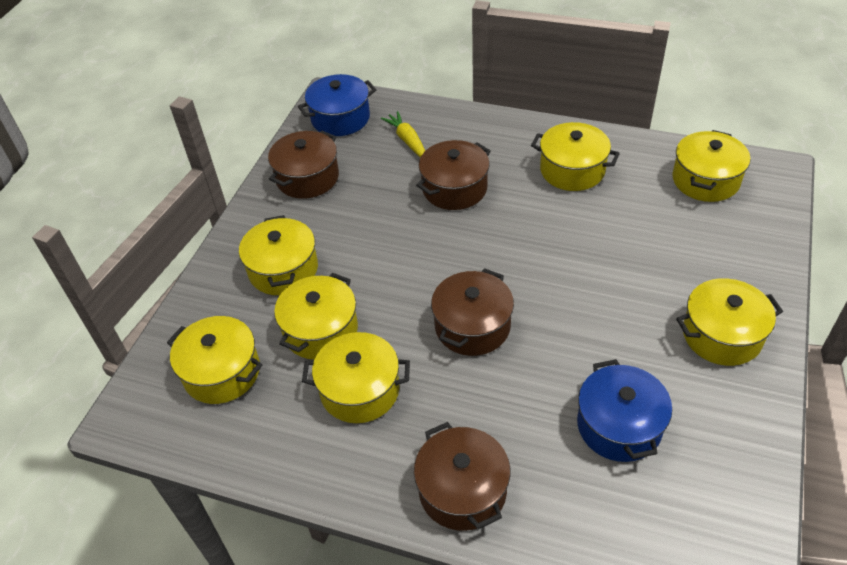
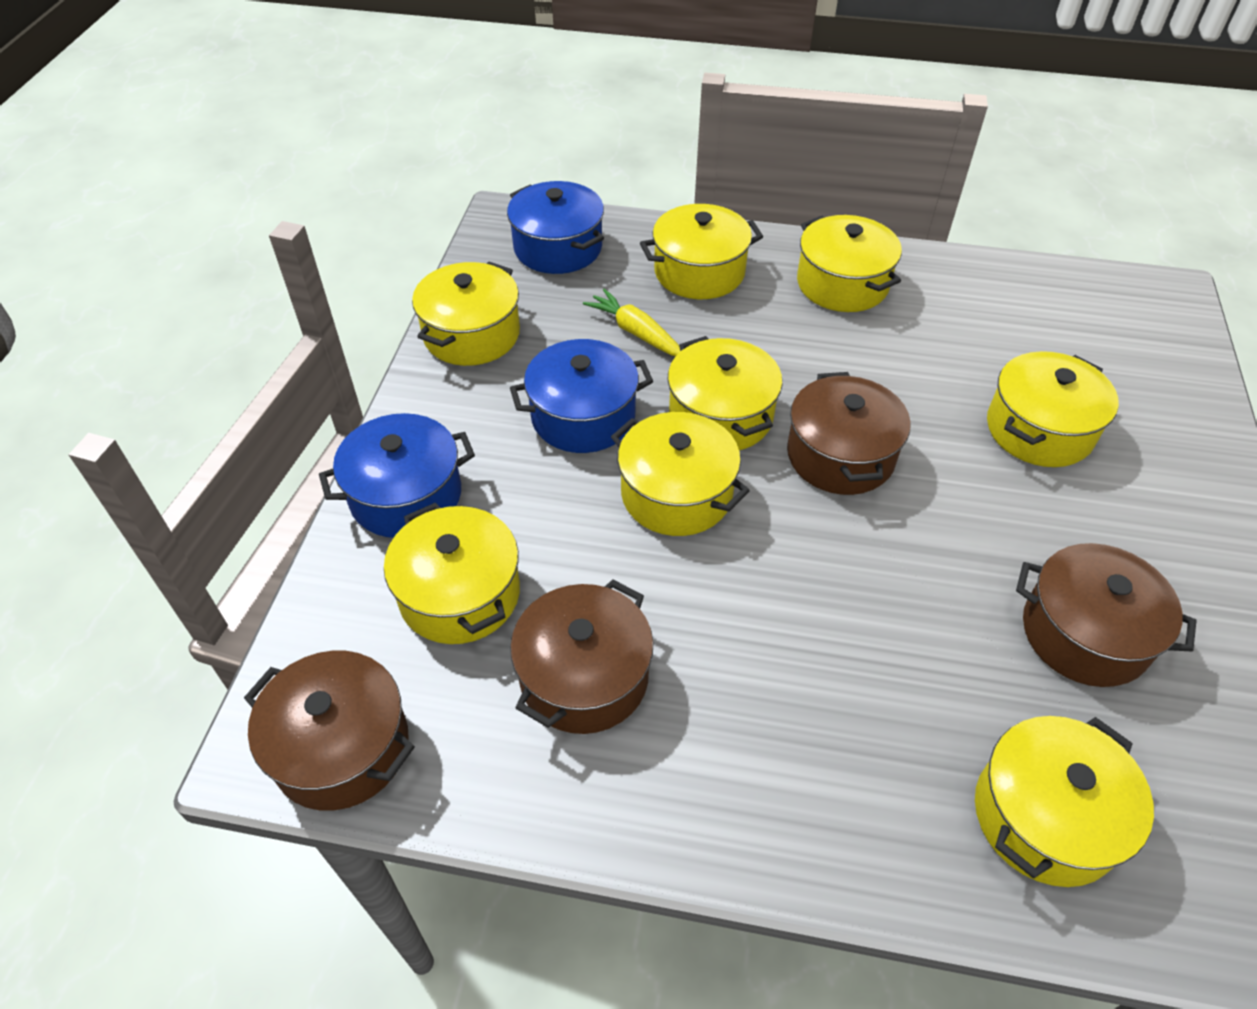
blue pot: [298,74,376,136] [577,359,672,462] = 2 -> [319,413,475,538] [507,181,604,274] [510,339,653,453] = 3
yellow pot: [167,316,262,404] [239,215,318,295] [274,273,358,360] [302,332,410,423] [531,122,620,191] [672,130,750,202] [676,278,783,366] = 7 -> [384,502,520,644] [412,262,520,366] [611,412,750,536] [640,204,763,299] [668,336,783,450] [797,215,902,312] [975,716,1154,887] [987,351,1119,467] = 8

